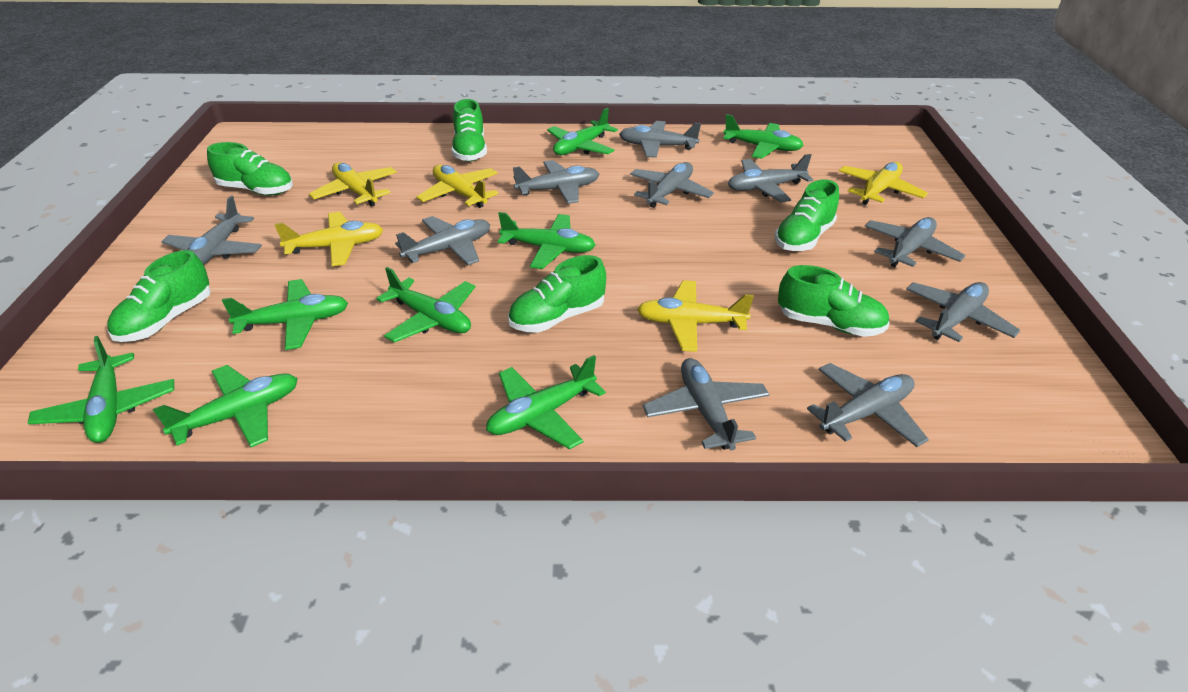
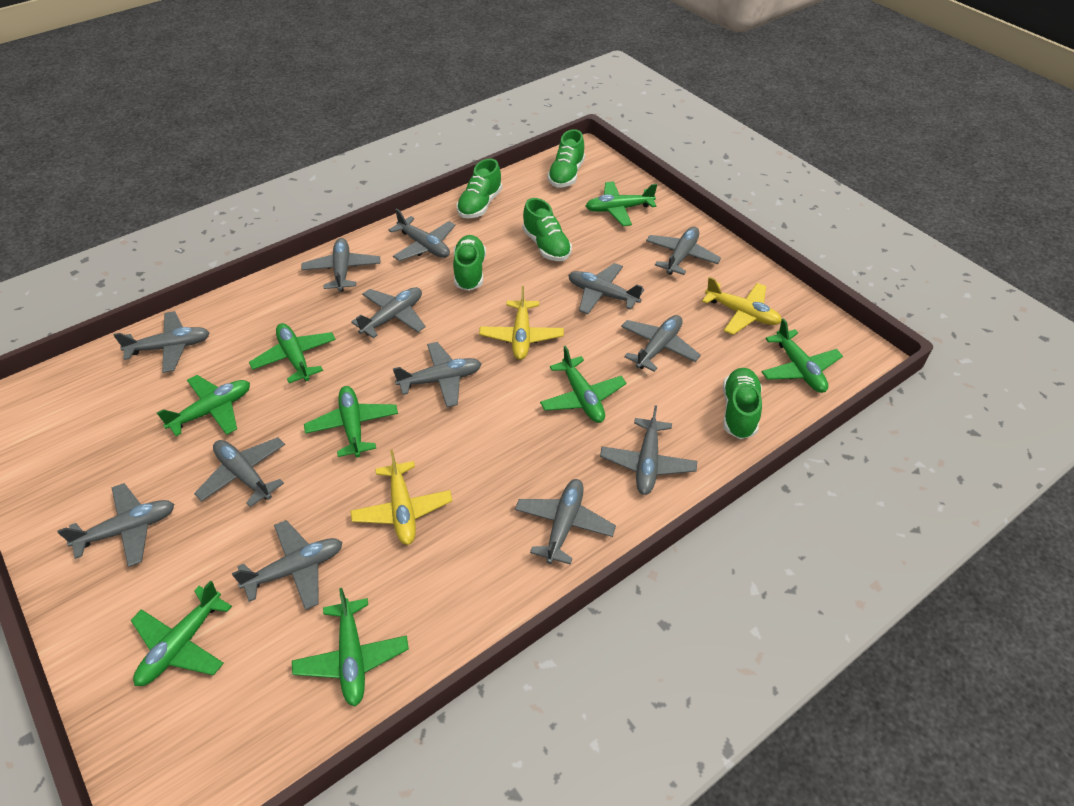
green shoe: [107,250,211,342] [207,142,293,195] [452,99,487,161] [508,255,606,333] [775,180,839,251] [778,265,890,337] = 6 -> [453,235,486,291] [457,158,502,218] [523,198,572,261] [547,129,585,187] [723,368,762,439] = 5
grey plane: [161,196,262,264] [395,216,490,265] [513,160,599,204] [619,121,701,158] [630,162,714,208] [643,358,770,451] [728,154,813,202] [807,363,929,447] [865,217,965,267] [906,282,1020,342] = 10 -> [57,483,174,567] [113,311,210,373] [194,437,285,507] [232,520,343,610] [301,238,380,292] [351,287,426,338] [389,208,455,261] [393,342,482,407] [515,479,616,565] [568,263,644,314] [600,405,697,495] [621,315,701,372] [646,227,721,275] = 13
yellow plane: [275,212,383,266] [309,162,397,207] [416,165,499,208] [637,280,754,352] [839,162,928,205] = 5 -> [350,449,452,545] [479,286,564,360] [702,277,782,335] = 3

